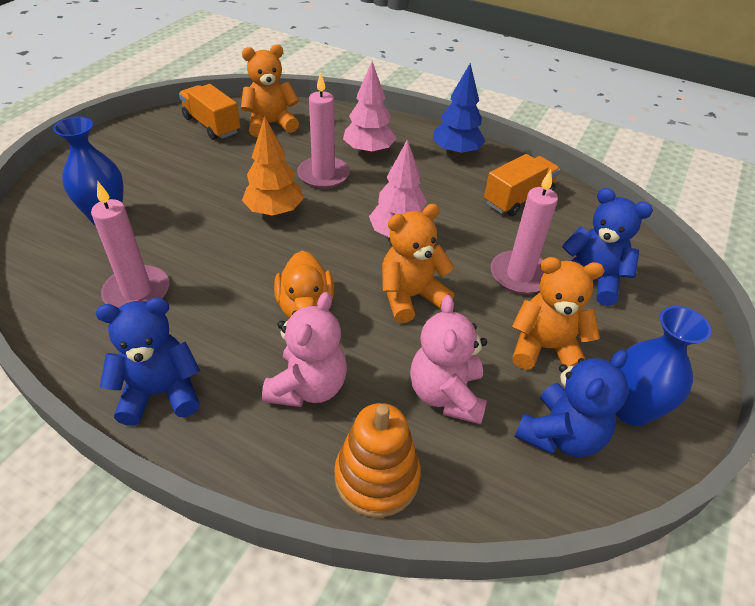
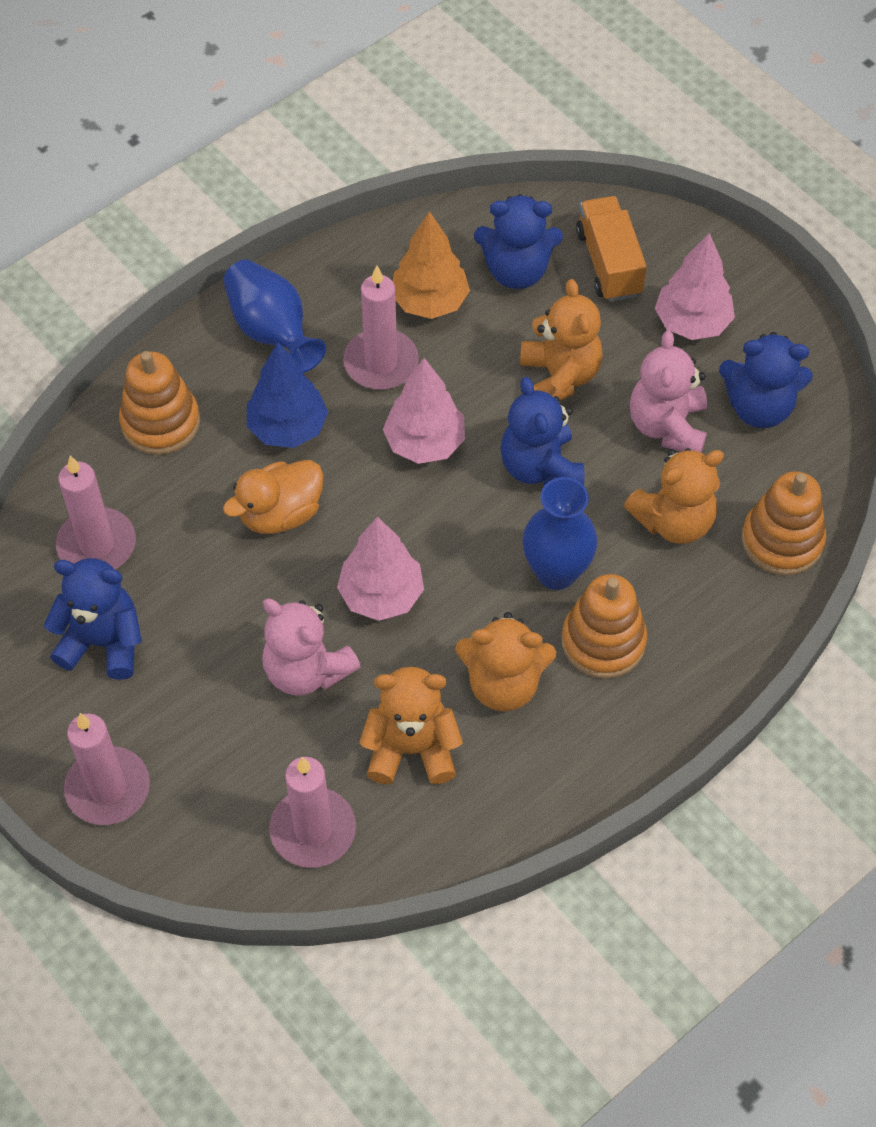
blue teddy bear: [96,297,200,426] [515,350,628,457] [562,188,653,306] = 3 -> [44,558,142,680] [474,194,563,289] [500,377,584,486] [719,332,813,428] = 4
orange stacking toy: [334,403,421,518] = 1 -> [119,351,200,455] [562,574,647,679] [741,471,826,576] = 3
orange teddy bear: [241,45,299,137] [382,204,454,323] [512,257,604,369] = 3 -> [359,667,463,784] [455,612,556,711] [520,279,603,401] [624,448,724,544] = 4
orange truck: [179,84,240,140] [484,154,560,216] = 2 -> [576,196,647,302] = 1
pink candle: [91,182,169,308] [297,72,350,189] [490,170,558,294] = 3 -> [56,456,136,570] [64,713,150,825] [269,757,356,868] [343,266,419,390] = 4
pink tree: [343,62,397,155] [369,139,427,238] = 2 -> [337,516,424,621] [383,358,465,464] [655,233,735,340] = 3

